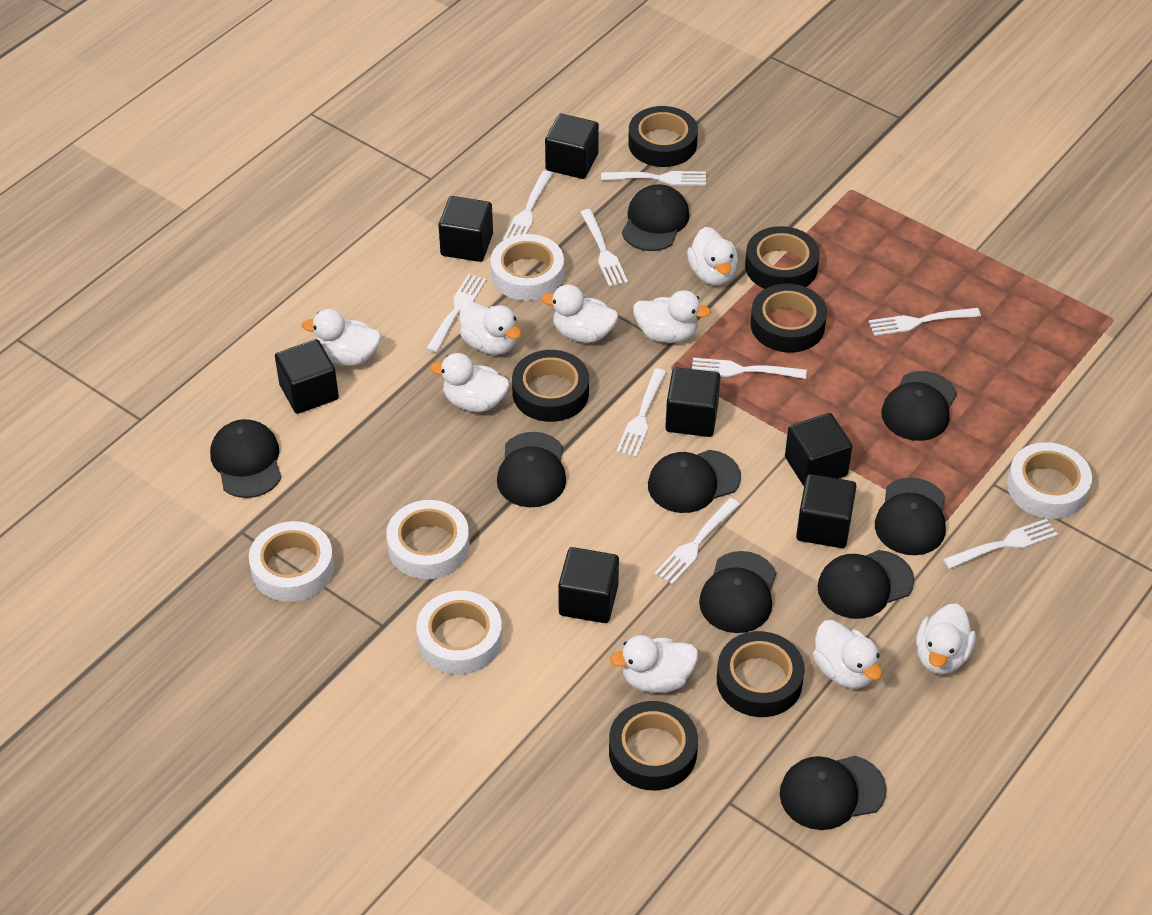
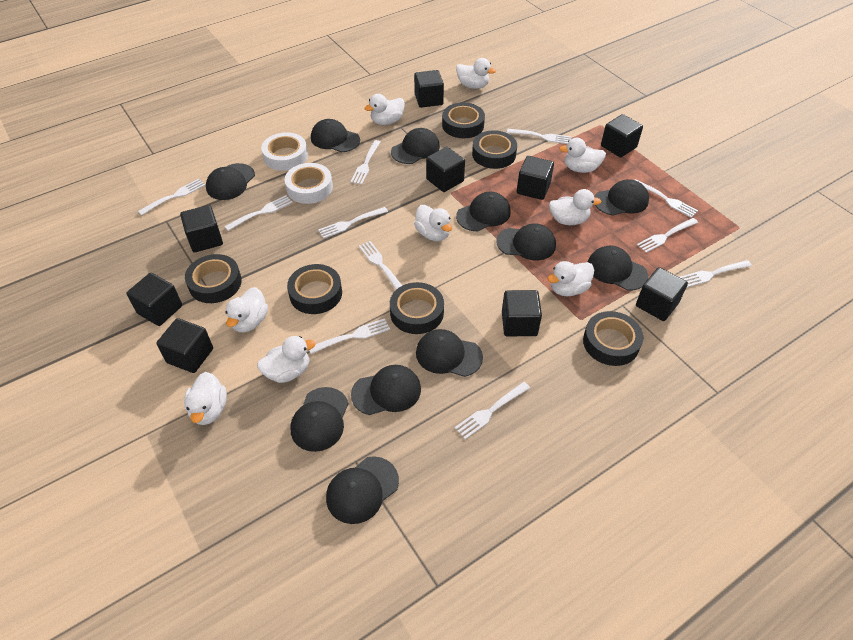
black cap: [210,419,282,498] [497,432,566,507] [622,184,690,251] [648,450,741,513] [699,551,776,633] [780,756,887,830] [817,550,914,619] [875,477,946,555] [881,371,957,441] = 9 -> [206,163,255,200] [290,387,349,452] [311,119,360,153] [326,456,399,524] [351,365,421,415] [391,128,440,164] [416,329,483,377] [456,191,511,231] [496,223,556,260] [588,246,648,291] [594,179,649,216] = 11
black cube: [275,339,339,414] [438,196,493,262] [545,114,599,179] [558,547,619,623] [665,367,720,437] [785,413,853,486] [796,474,857,548] = 7 -> [126,273,182,326] [156,318,213,373] [180,205,223,253] [414,70,444,108] [426,147,465,192] [502,290,542,336] [517,156,554,200] [601,114,643,158] [636,267,688,321] = 9
white fork: [426,274,487,353] [503,170,553,240] [580,209,628,287] [601,171,706,186] [616,369,666,457] [655,498,740,585] [692,358,807,379] [869,308,981,336] [943,518,1058,569] = 9 -> [138,179,206,216] [224,195,293,231] [309,318,390,354] [318,207,388,239] [350,140,380,185] [359,241,402,290] [455,382,530,439] [507,129,572,144] [635,179,698,218] [637,218,698,253] [680,260,752,288] = 11
white tape: [249,521,334,602] [386,500,470,579] [416,591,502,674] [490,234,564,301] [1007,442,1092,519] = 5 -> [261,132,308,171] [285,163,333,204] = 2

